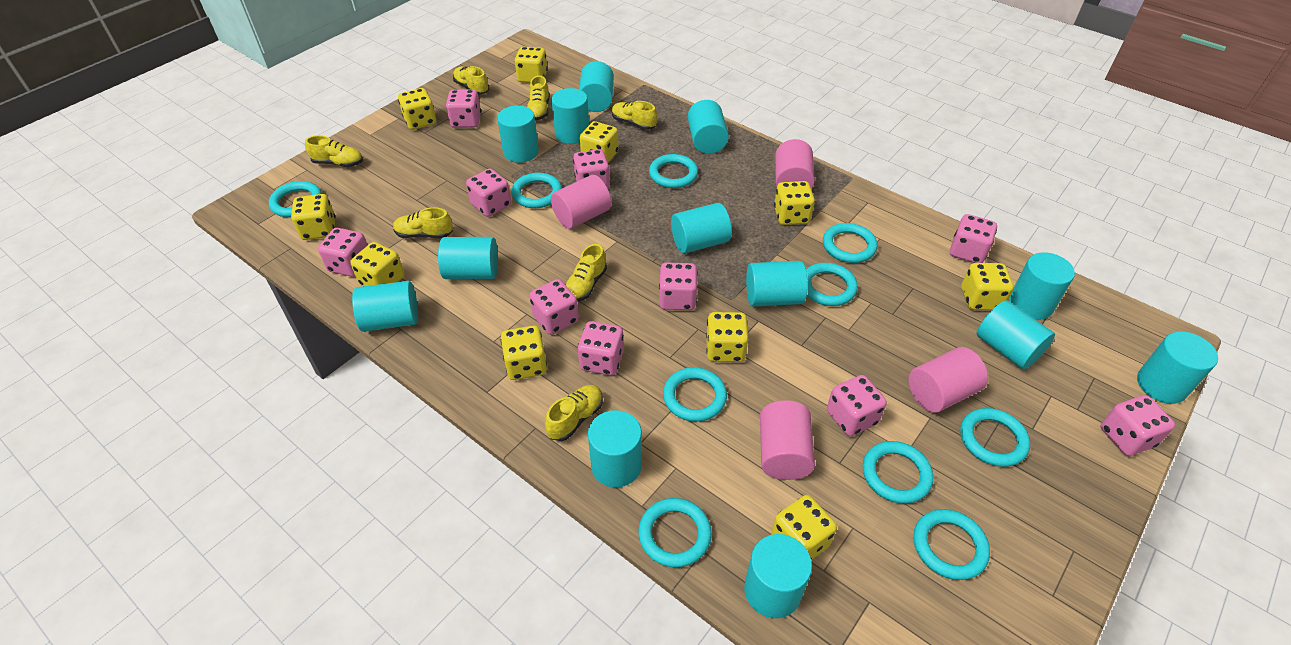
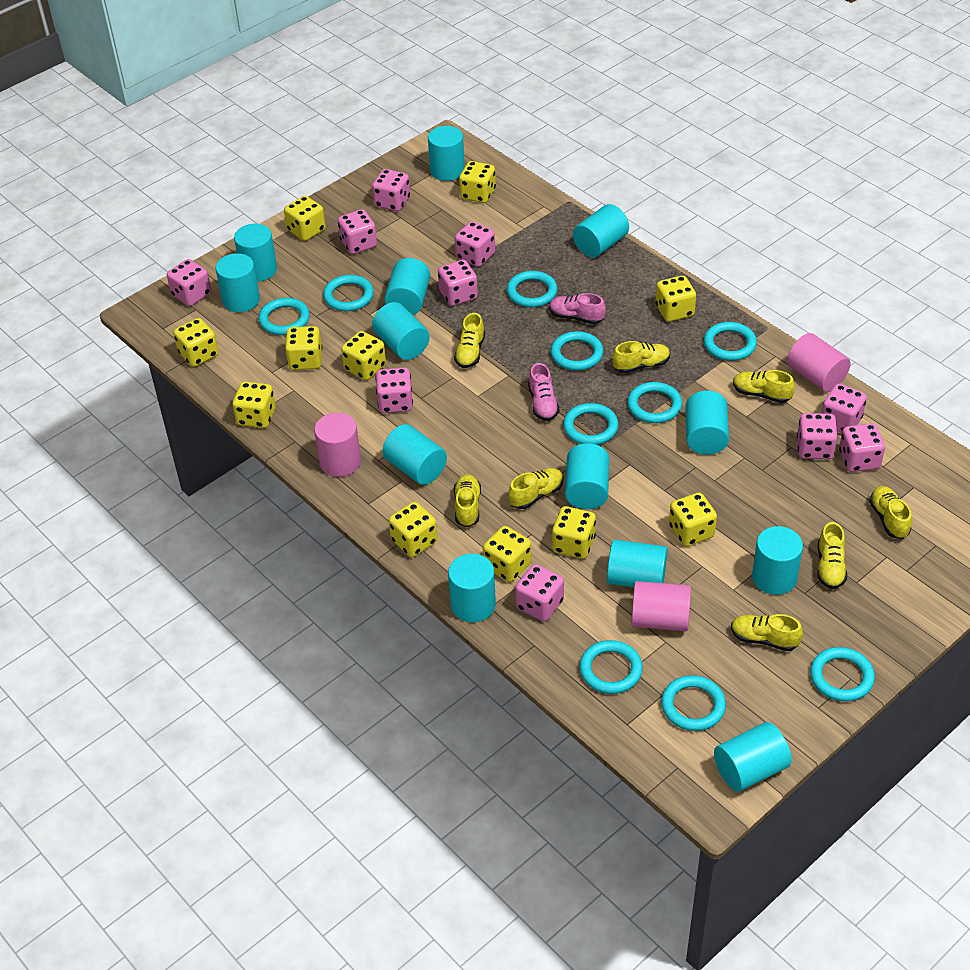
pink cylinder: [551,175,611,229] [760,400,815,480] [775,139,815,189] [908,347,988,413] = 4 -> [314,413,361,477] [631,581,691,631] [787,333,851,392] = 3
pink shoe: none = 0 -> [528,363,559,421] [549,293,606,324] = 2
yellow dice: [291,194,335,240] [350,242,404,286] [398,88,436,130] [501,325,547,380] [515,47,548,83] [580,121,619,163] [706,312,748,362] [771,495,837,560] [774,181,815,225] [961,263,1014,310] = 10 -> [173,318,219,367] [233,382,276,428] [284,196,326,241] [285,326,322,370] [341,331,386,380] [389,502,438,557] [459,161,496,203] [483,526,532,582] [552,506,596,559] [655,276,696,322] [669,492,717,546] = 11
yellow shoe: [305,135,363,167] [393,207,453,238] [453,66,489,95] [527,76,550,120] [545,385,603,441] [566,244,607,301] [612,101,657,130] = 7 -> [454,313,485,368] [454,474,481,527] [508,468,563,509] [612,341,670,373] [731,614,803,651] [733,370,795,403] [817,522,847,589] [869,486,912,539] = 8

